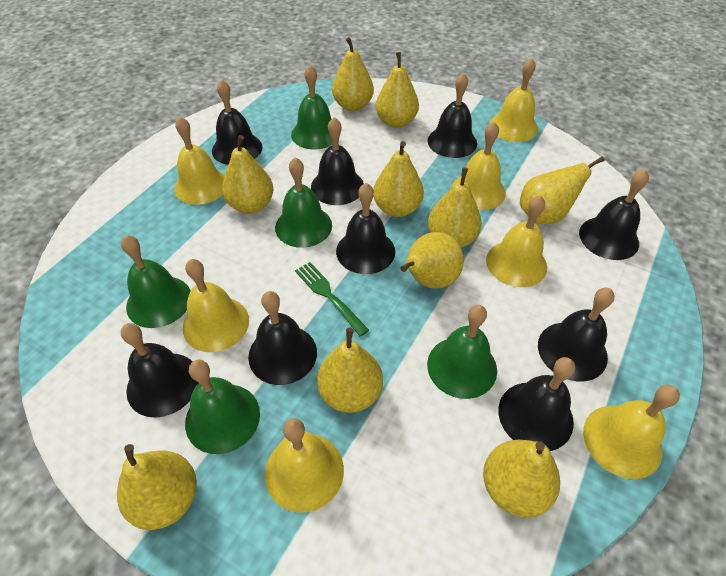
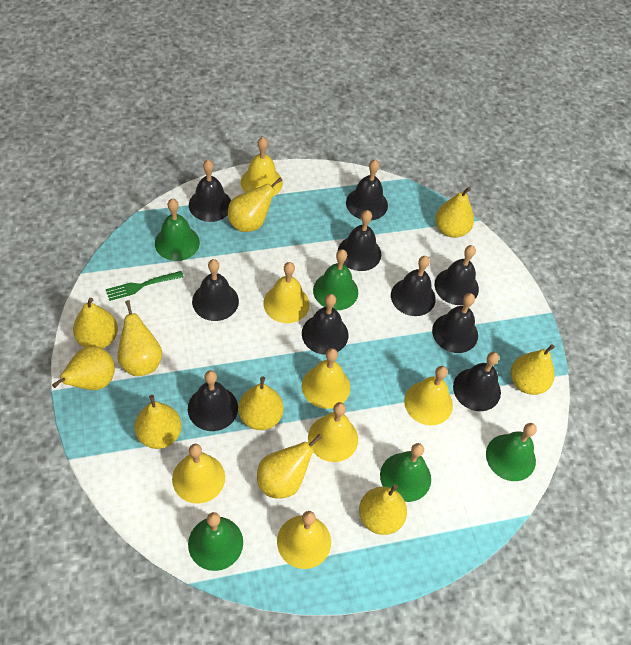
black bell: [121,323,198,418] [212,79,262,165] [248,291,317,385] [311,117,364,205] [336,183,395,274] [428,73,477,158] [498,357,576,451] [538,288,615,381] [579,169,649,260] = 9 -> [188,370,238,431] [189,160,231,222] [192,259,239,321] [302,294,349,355] [338,210,381,271] [346,160,388,220] [391,256,436,316] [432,293,478,353] [435,245,479,305] [453,352,501,411] = 10

